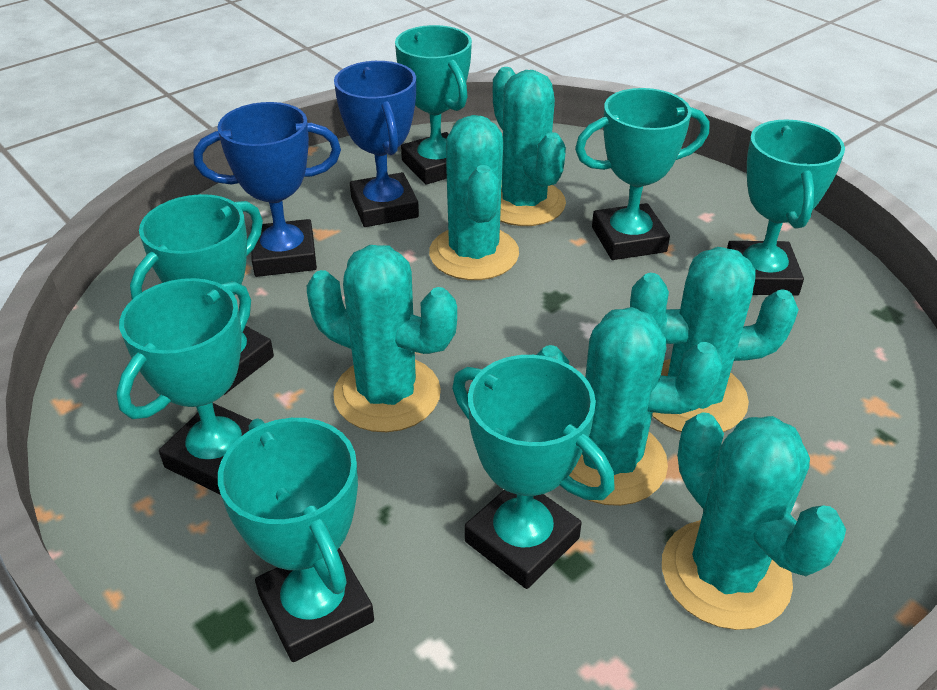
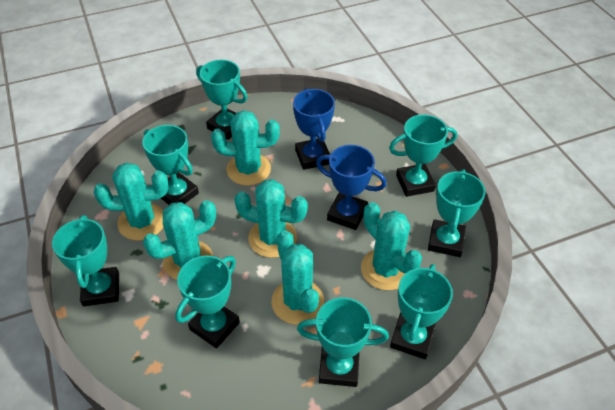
turquoise trophy: [116,278,252,495] [130,194,274,395] [218,418,374,662] [395,25,472,185] [452,355,614,589] [575,88,709,260] [727,119,845,296] = 7 -> [52,215,119,307] [142,125,199,205] [175,255,240,349] [196,60,247,140] [297,297,389,387] [389,114,457,197] [390,264,453,359] [428,169,485,257] = 8

